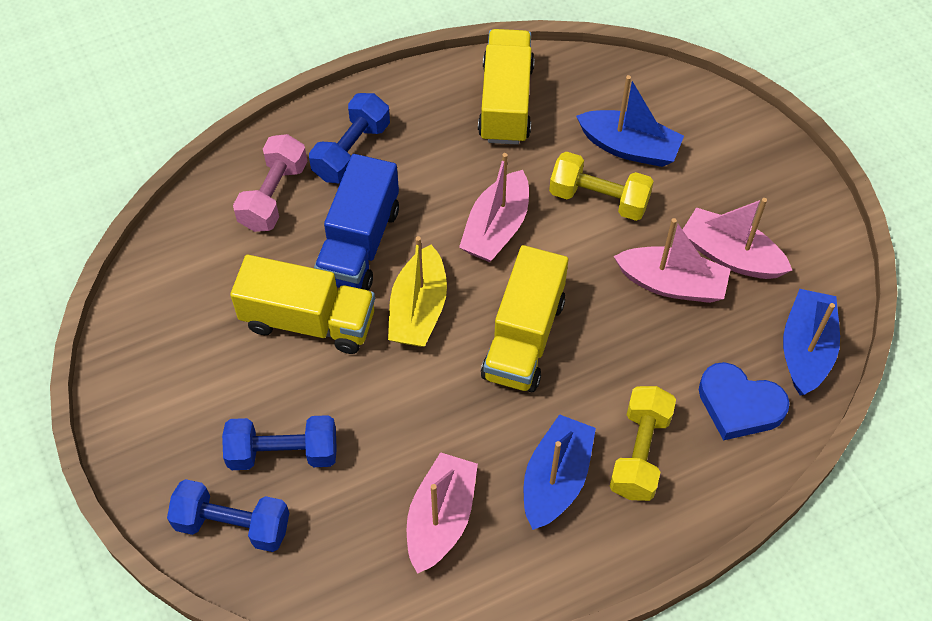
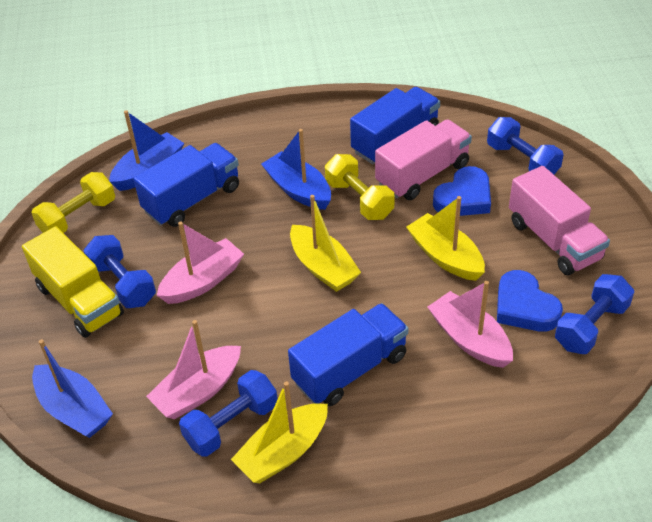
blue dumbbell: [167,479,289,552] [222,415,337,470] [309,93,390,183] = 3 -> [84,235,156,308] [179,370,278,457] [487,117,564,174] [555,274,634,354] = 4
blue heart: [698,362,790,440] = 1 -> [433,166,491,216] [497,270,563,331] = 2
blue truck: [314,154,399,291] = 1 -> [134,143,239,227] [288,303,409,406] [350,87,440,164] = 3
pink boat: [407,452,478,574] [459,153,529,262] [614,218,731,303] [683,198,792,279] = 4 -> [146,320,241,420] [157,221,244,304] [428,281,513,368] = 3
pink dumbbell: [233,134,307,232] = 1 -> none = 0
pink truck: none = 0 -> [375,119,472,200] [509,166,610,275] = 2
yellow boat: [388,236,447,347] = 1 -> [231,381,328,483] [290,195,361,292] [406,196,485,281] = 3
yellow truck: [230,255,375,354] [478,29,535,145] [481,245,568,392] = 3 -> [22,226,124,338] = 1

